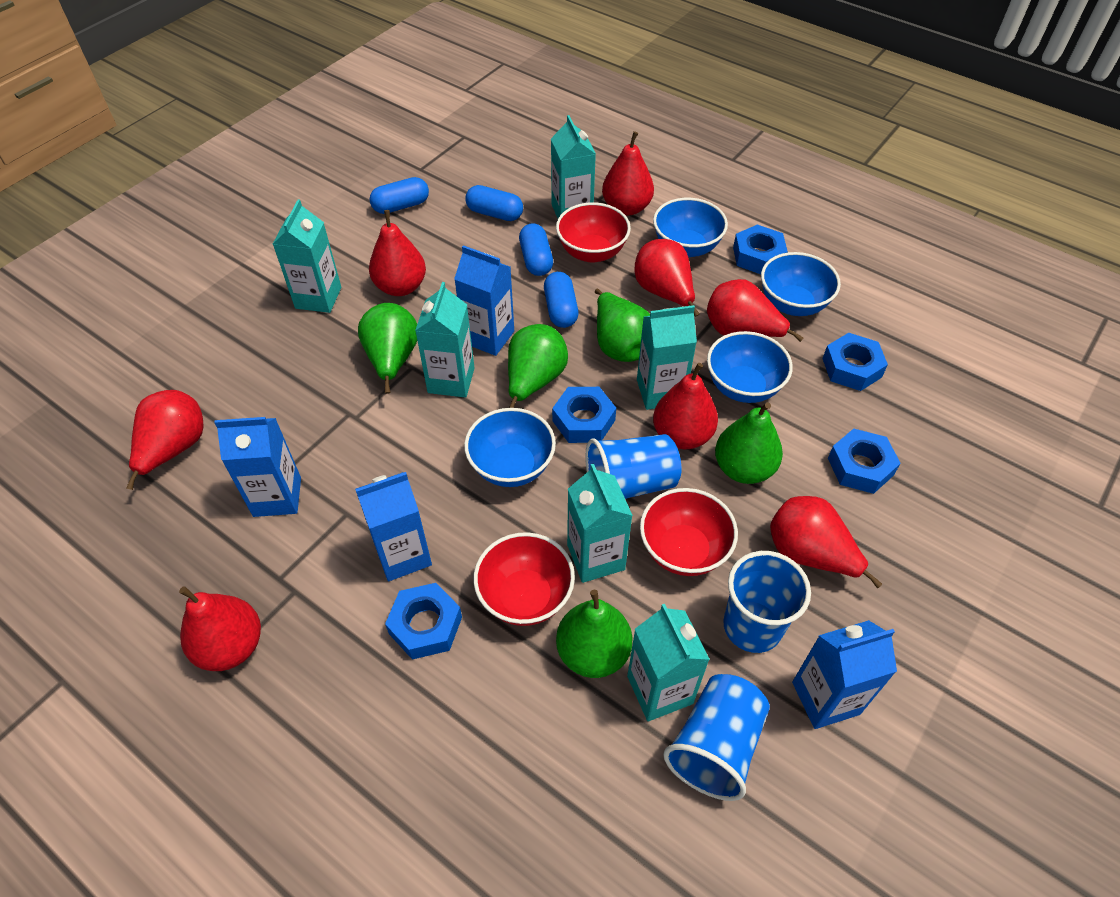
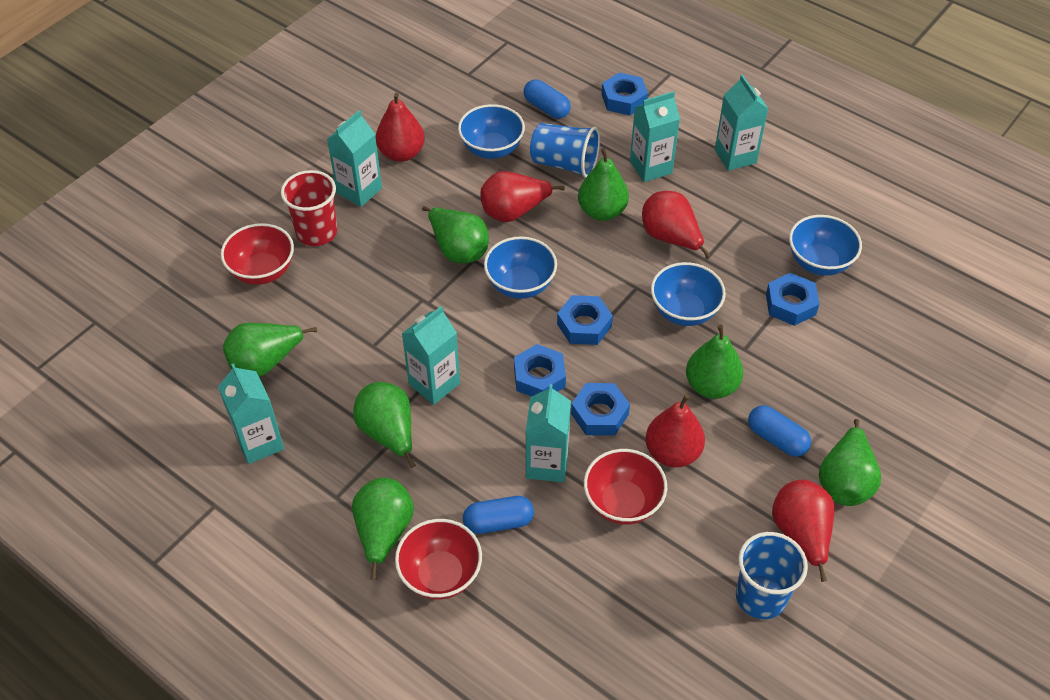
blue capsule: [370,177,429,214] [466,185,523,221] [519,223,553,276] [544,272,579,328] = 4 -> [463,496,534,534] [524,79,571,119] [748,405,811,457] = 3
blue carton: [214,417,301,517] [355,472,432,581] [454,245,514,356] [792,620,897,729] = 4 -> none = 0
blue cup: [585,434,682,499] [663,674,770,801] [723,551,811,653] = 3 -> [530,123,600,178] [736,532,808,619] = 2
green pear: [358,303,417,394] [508,324,568,408] [556,590,633,678] [595,289,650,362] [715,402,783,484] = 5 -> [223,323,317,377] [352,478,414,580] [353,382,416,468] [422,206,489,263] [578,148,629,221] [686,325,743,399] [819,419,881,506] = 7
red cup: none = 0 -> [281,170,337,246] = 1
red pear: [126,390,204,490] [179,586,261,671] [369,210,426,296] [602,131,654,216] [635,239,700,317] [653,363,718,449] [707,279,803,342] [770,496,882,588] = 8 -> [376,93,425,162] [480,171,565,222] [642,191,711,258] [646,394,705,467] [772,480,835,582] = 5

